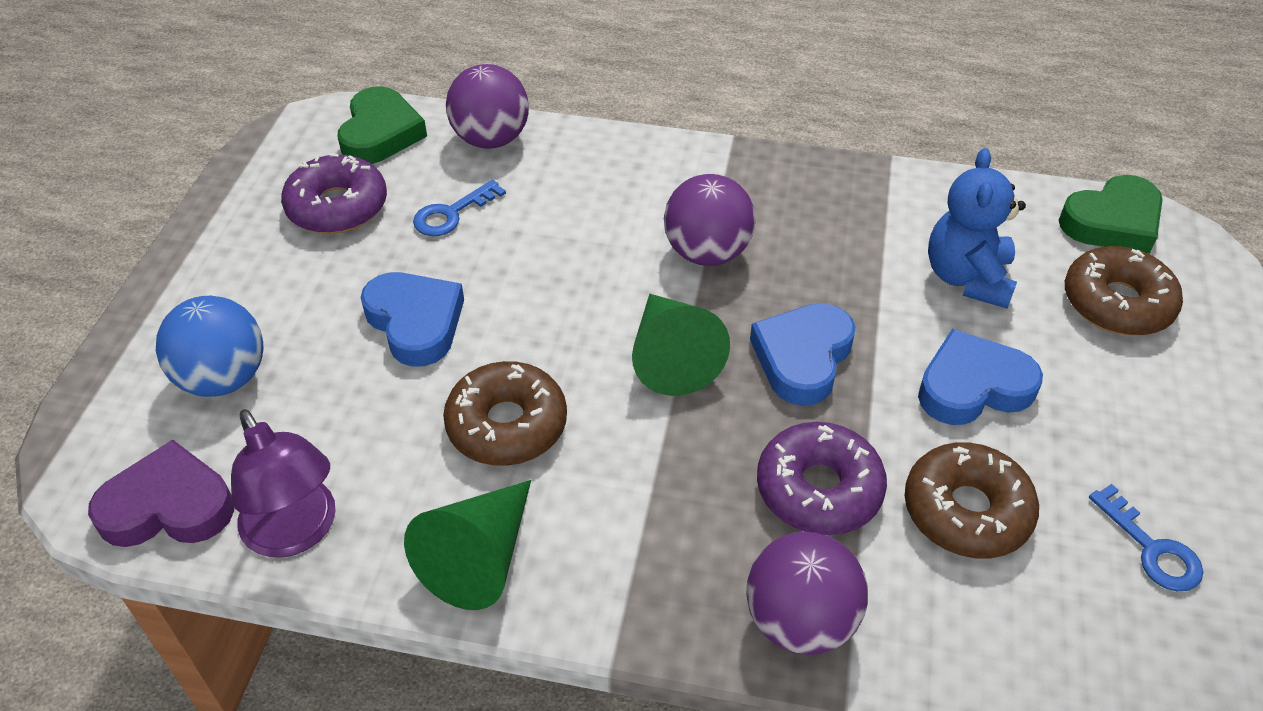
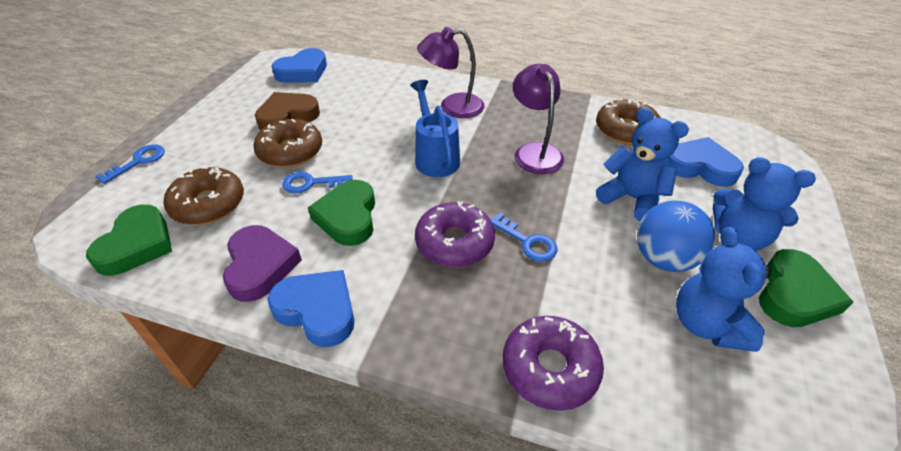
blue key: [413,180,506,236] [1089,484,1203,591] = 2 -> [96,144,165,184] [282,172,353,194] [490,213,557,262] = 3
blue teddy bear: [928,148,1026,309] = 1 -> [596,108,689,221] [676,227,771,352] [713,157,816,251] = 3
blue watering can: none = 0 -> [410,80,460,177] = 1
brown heart: none = 0 -> [255,92,320,130] = 1
green cone: [404,480,531,610] [632,294,730,396] = 2 -> none = 0
green heart: [337,86,427,164] [1059,175,1163,254] = 2 -> [86,205,172,276] [308,180,375,246] [759,249,853,327] = 3
purple ball: [446,64,529,149] [664,174,755,266] [746,532,868,655] = 3 -> none = 0
purple lamp: [231,409,336,558] = 1 -> [417,27,485,118] [513,64,564,174] = 2

